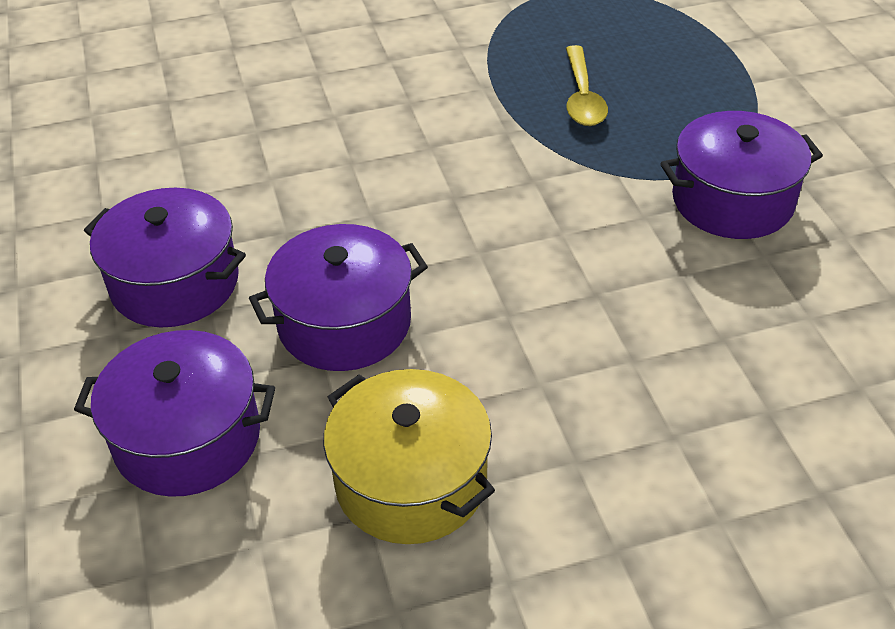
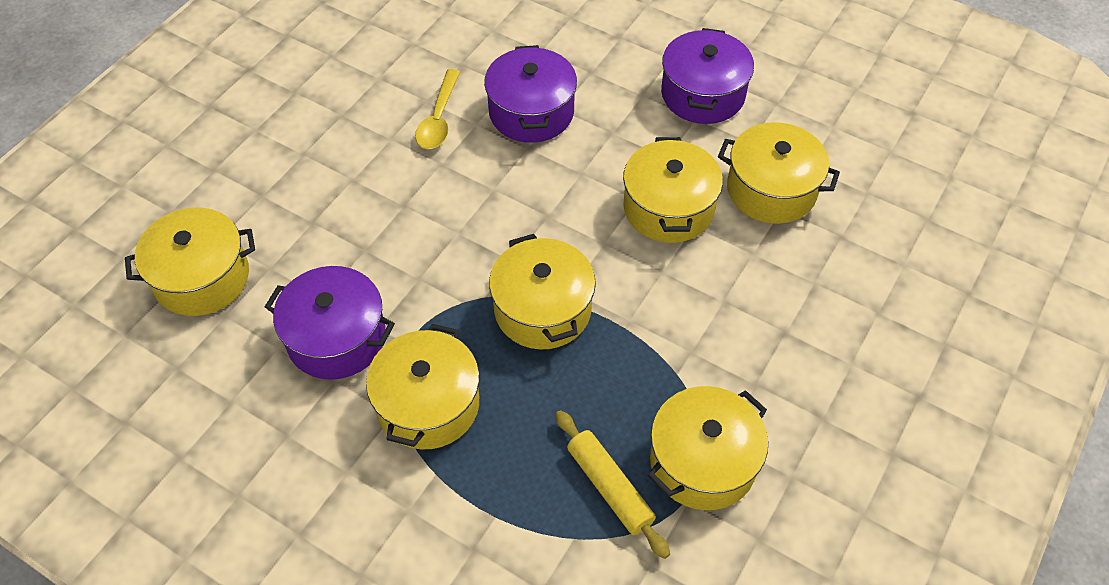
purple pot: [74,330,275,497] [84,188,246,328] [249,224,428,371] [660,111,823,239] = 4 -> [265,266,395,380] [484,45,577,143] [661,28,754,124] = 3
yellow pot: [324,369,495,544] = 1 -> [125,208,255,316] [366,324,479,449] [489,234,596,350] [623,137,723,243] [648,386,768,510] [718,122,840,224] = 6
yellow rolling pin: none = 0 -> [555,410,670,559] = 1

